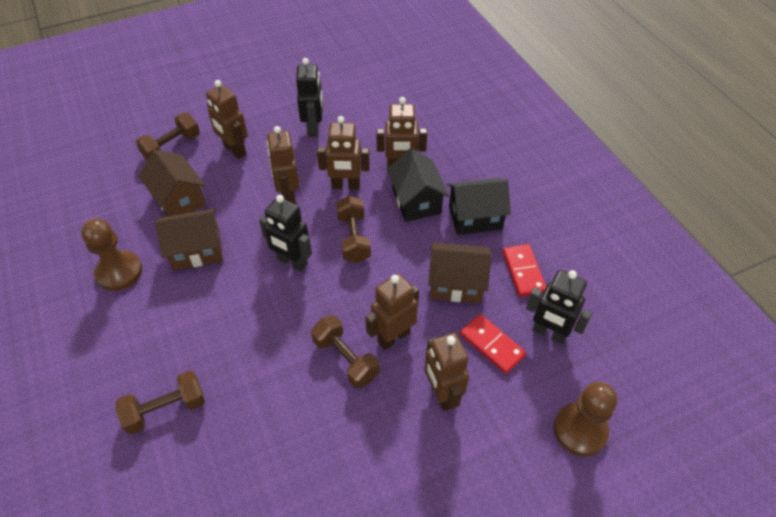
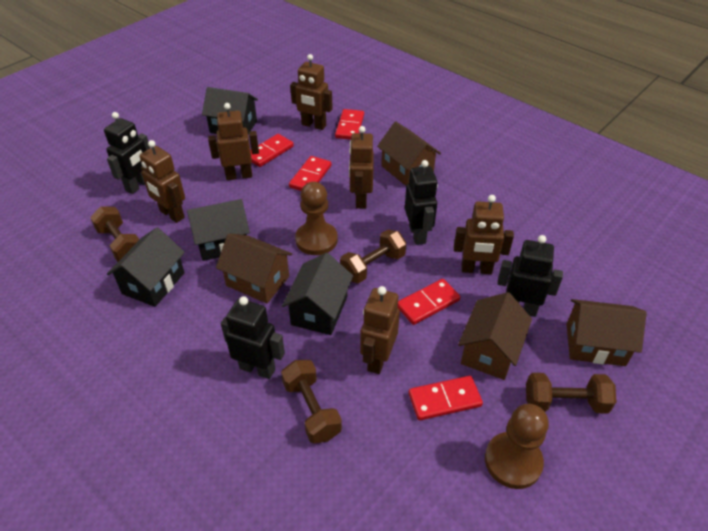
black house: [387,148,449,222] [447,178,511,235] = 2 -> [107,227,185,307] [187,199,250,261] [202,87,258,134] [282,253,353,335] = 4
black robot: [259,195,312,272] [296,58,323,137] [526,270,592,345] = 3 -> [104,112,150,194] [221,296,285,379] [405,160,438,245] [497,235,563,317] = 4
brown house: [139,149,206,216] [155,208,223,270] [428,243,491,303] = 3 -> [216,233,292,304] [377,122,441,186] [458,292,532,380] [566,299,647,366] = 4
red domino: [460,314,526,374] [502,244,546,297] = 2 -> [251,134,294,167] [289,156,331,191] [335,109,364,140] [398,279,460,325] [409,376,483,420] = 5

